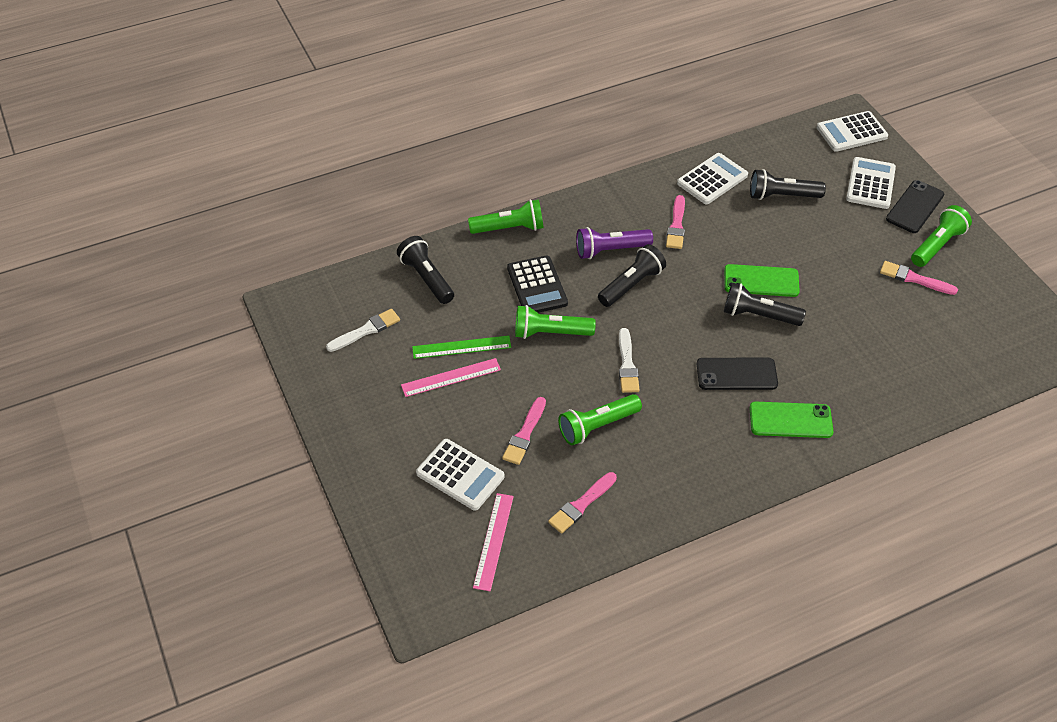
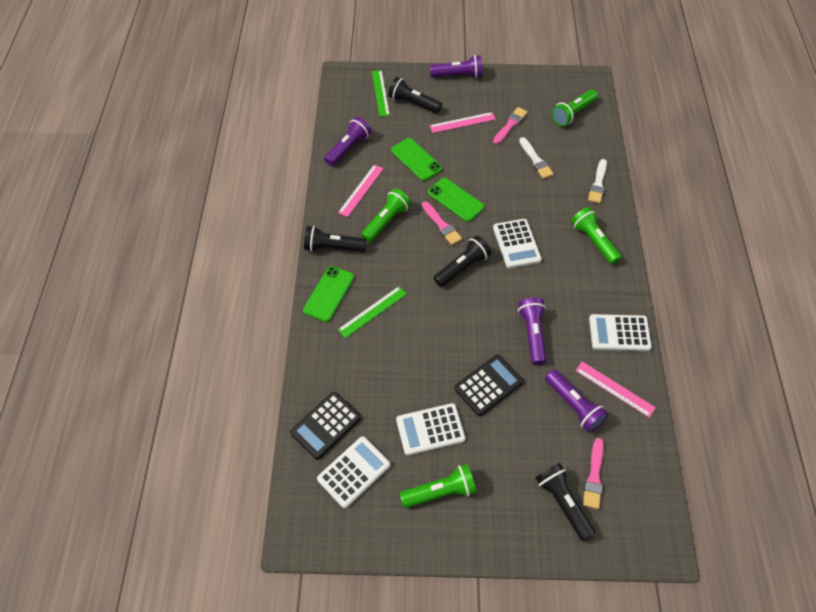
black calculator: [507,256,568,313] = 1 -> [290,392,361,460] [454,354,524,416] = 2
black phone: [697,358,778,390] [886,180,944,233] = 2 -> none = 0
green phone: [724,264,800,297] [749,402,833,438] = 2 -> [303,266,354,322] [391,138,442,181] [428,178,485,222] = 3
green ruler: [412,336,511,359] = 1 -> [338,286,407,338] [372,70,390,117] = 2
pink brush: [502,397,546,465] [548,472,617,534] [666,195,685,249] [880,261,958,295] = 4 -> [422,201,462,245] [493,107,528,144] [583,438,604,509] = 3
pink ruler: [401,358,501,397] [473,493,514,591] = 2 -> [338,165,384,217] [429,112,496,133] [575,361,656,418] = 3
purple flashlight: [576,227,653,259] = 1 -> [324,117,371,166] [430,55,482,78] [518,298,546,365] [545,369,608,432] = 4

